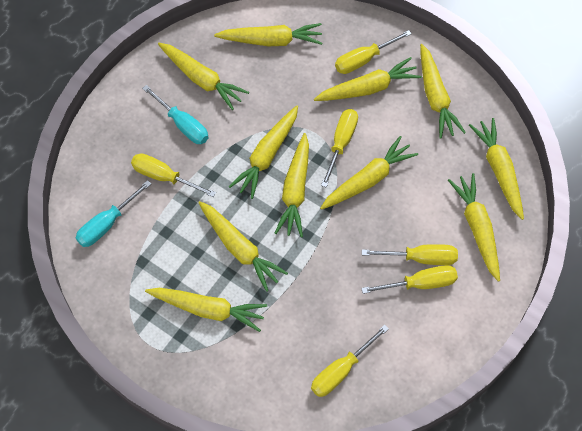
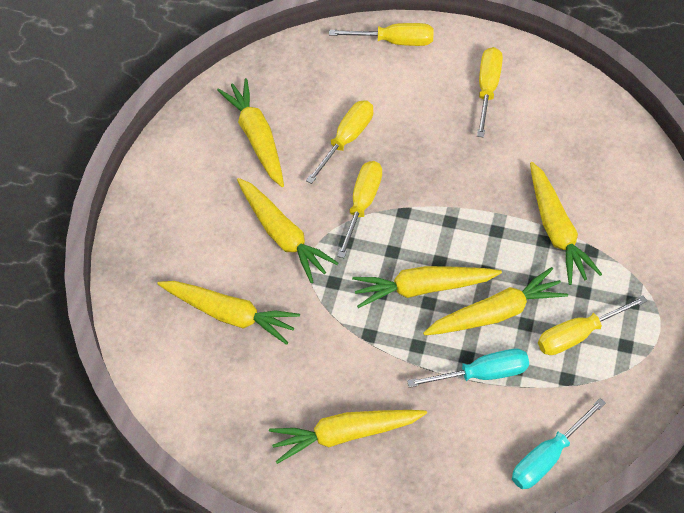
yellow carrot: [145,288,267,332] [158,43,249,110] [198,201,288,292] [214,23,322,46] [228,105,298,199] [275,133,309,237] [314,57,421,101] [320,136,418,210] [420,44,466,139] [448,173,500,282] [469,118,524,220] = 11 -> [157,281,300,345] [217,78,284,187] [237,178,338,283] [269,410,427,464] [352,266,502,308] [423,267,568,336] [530,162,602,285] = 7
yellow screwdriver: [131,153,216,197] [311,325,389,397] [321,109,358,187] [335,30,412,74] [361,265,458,294] [362,244,458,265] = 6 -> [306,100,373,184] [329,23,434,46] [337,161,382,258] [477,47,503,138] [538,295,647,355] = 5

